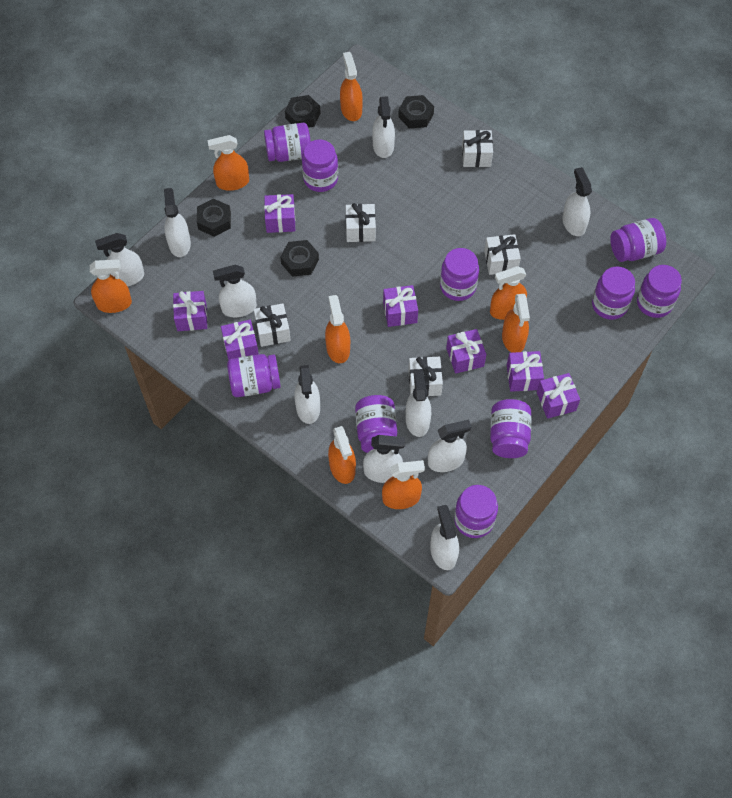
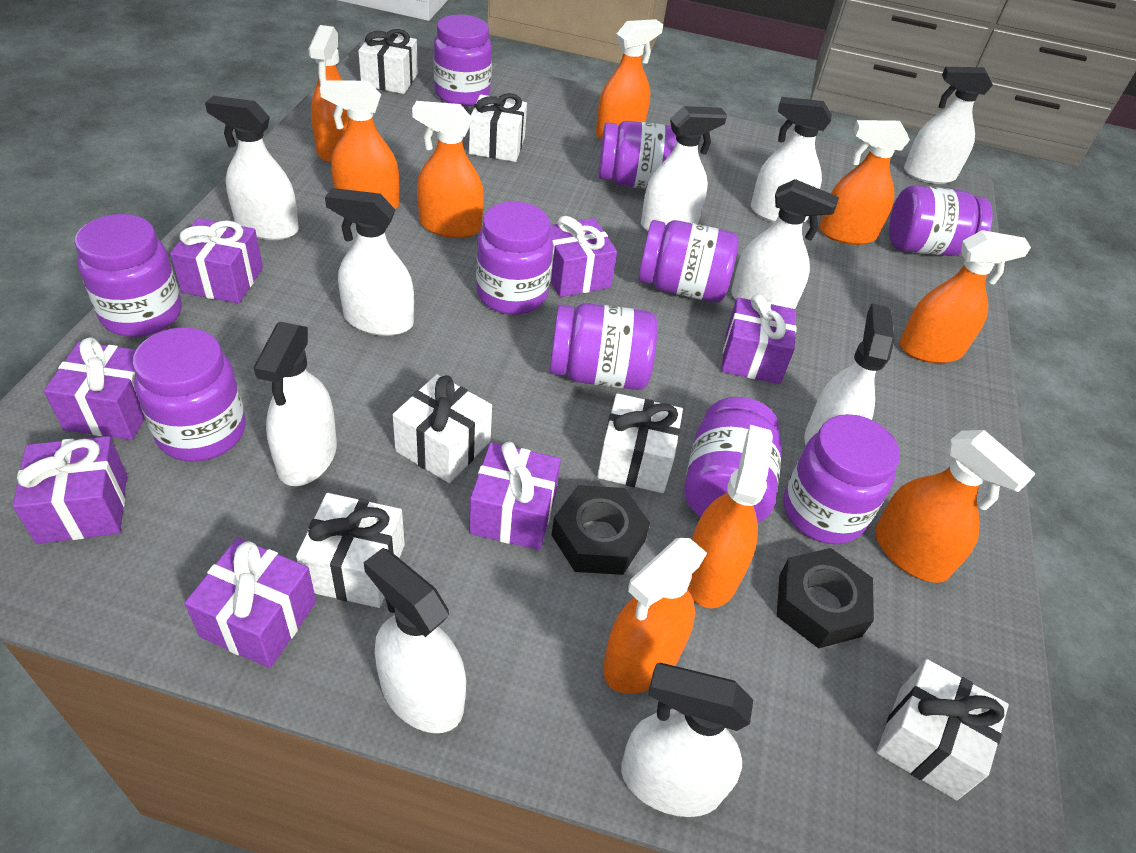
black nut: [197,199,231,237] [280,240,319,277] [285,95,321,128] [398,95,434,128] = 4 -> [551,485,650,575] [777,548,874,649] = 2
orange spray bottle: [90,259,132,313] [207,135,249,191] [325,295,350,363] [328,426,356,484] [340,52,363,121] [382,460,425,509] [490,266,527,320] [502,294,530,353] = 8 -> [308,25,349,163] [320,80,399,209] [412,101,484,238] [596,19,663,140] [603,538,707,694] [687,425,773,608] [820,120,910,245] [875,430,1036,583] [899,230,1031,363] = 9
white gift: [254,303,291,347] [346,203,376,242] [408,357,443,397] [462,130,493,167] [484,234,521,275] = 5 -> [296,493,405,608] [358,29,418,94] [393,374,492,483] [469,93,527,162] [597,393,683,493] [876,659,1009,800] = 6

